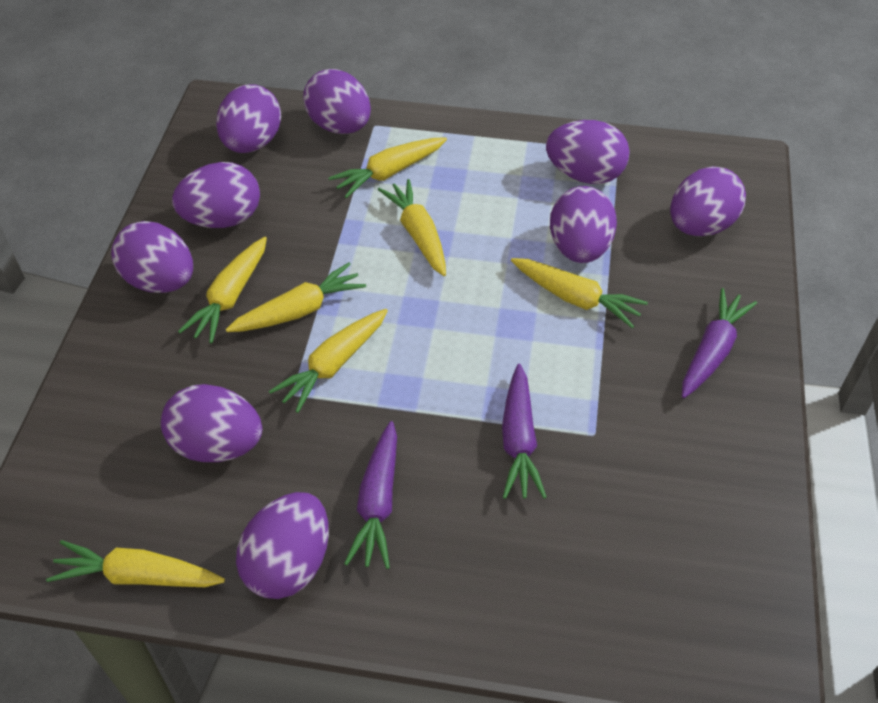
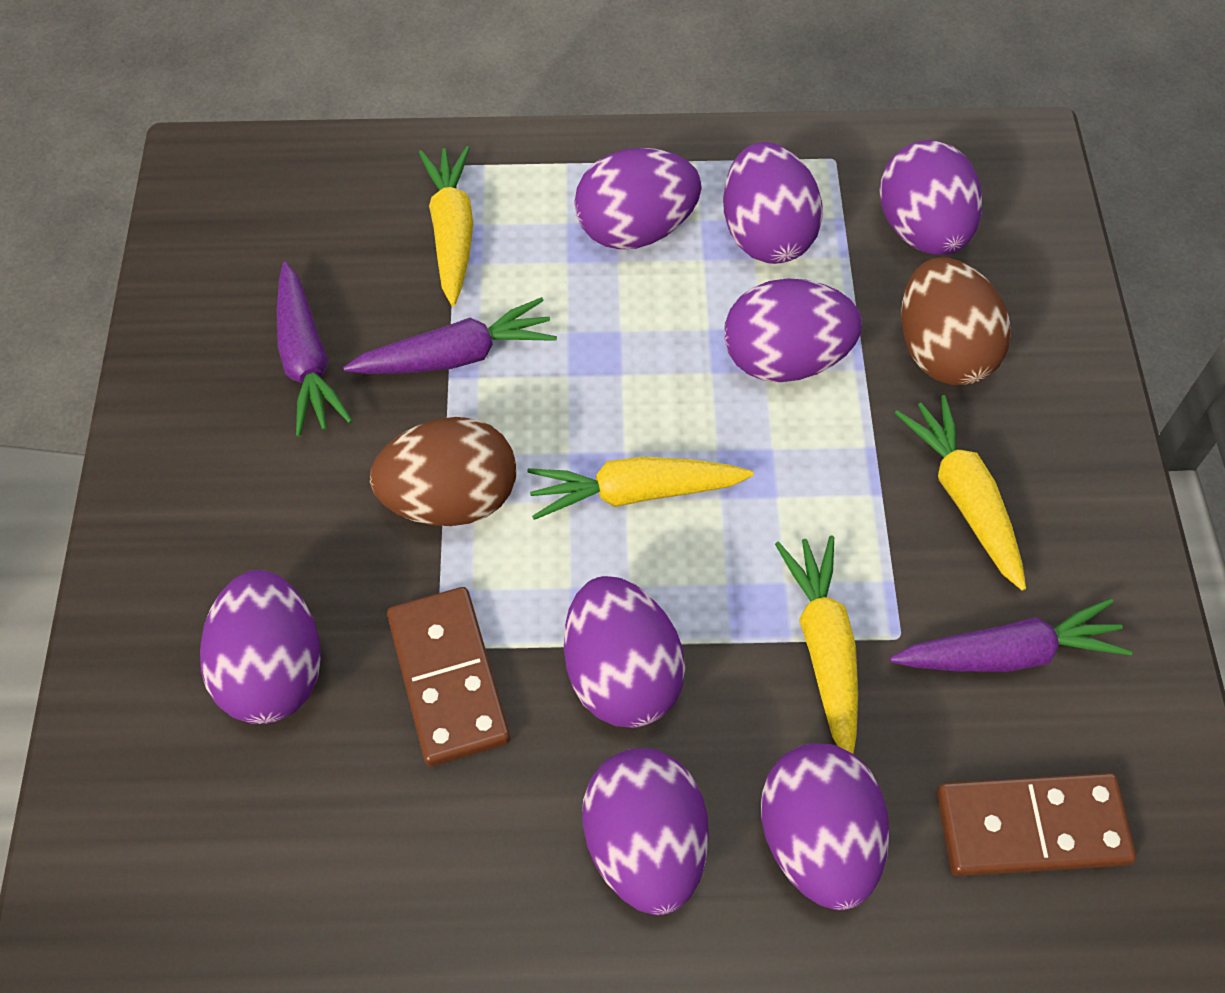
brown domino: none = 0 -> [387,587,510,766] [937,773,1136,876] = 2
brown egg: none = 0 -> [370,417,516,526] [901,257,1011,385] = 2
purple egg: [111,221,193,293] [161,384,262,462] [172,162,260,228] [216,84,281,153] [236,492,329,599] [303,69,371,134] [546,120,630,184] [550,186,617,263] [670,166,746,236] = 9 -> [200,570,321,724] [564,576,685,728] [574,148,702,250] [582,749,709,915] [723,142,823,264] [724,278,862,382] [761,743,890,910] [879,140,982,255] = 8
yellow carrot: [46,540,225,587] [178,237,267,344] [226,263,366,332] [269,309,388,413] [329,137,447,198] [378,179,446,276] [511,258,648,328] = 7 -> [419,146,473,306] [527,457,754,520] [775,535,858,754] [895,395,1026,591] = 4

